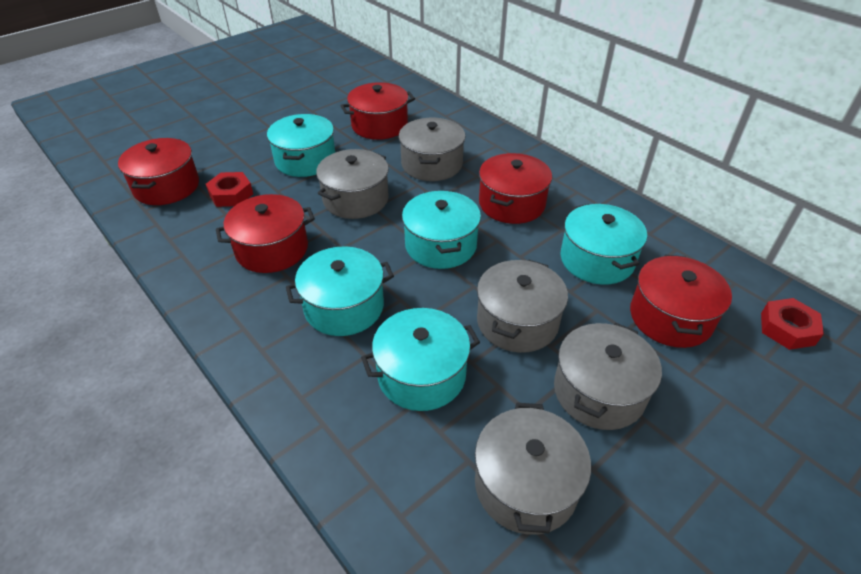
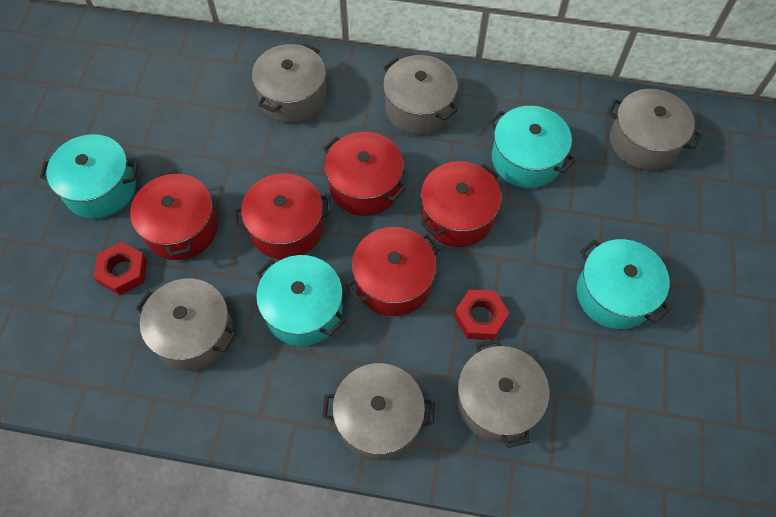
grey pot: [316,149,389,219] [399,118,466,181] [475,403,591,535] [477,260,568,353] [554,323,662,430] = 5 -> [136,278,236,371] [252,43,326,123] [322,363,434,461] [383,55,458,135] [457,339,549,448] [607,89,701,170] = 6
turquoise pot: [267,114,335,177] [286,246,394,336] [361,308,480,411] [402,191,481,269] [561,204,647,285] = 5 -> [40,134,138,219] [256,255,345,346] [489,106,576,188] [577,239,671,329] = 4

